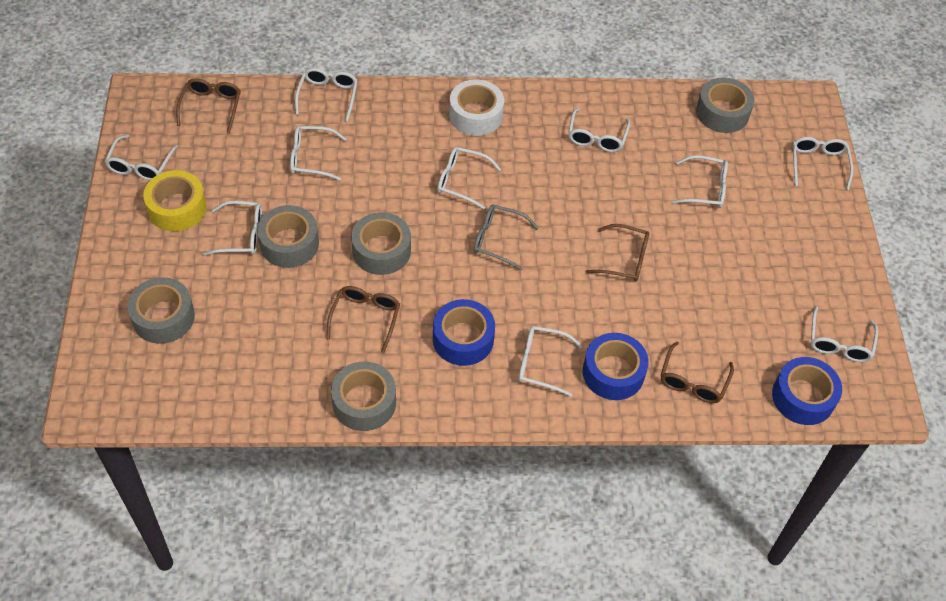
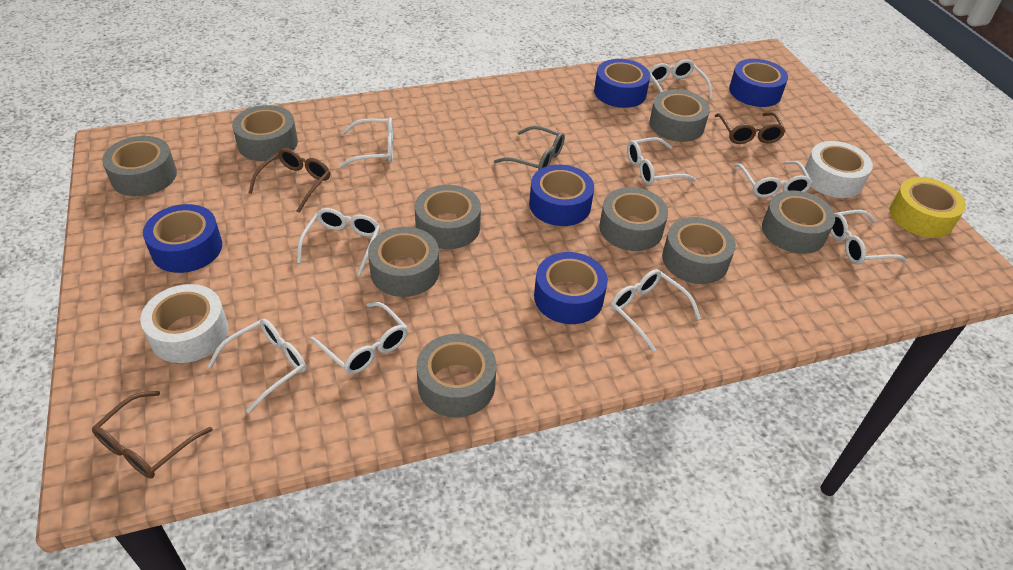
blue tape: [433,299,495,366] [583,333,649,400] [772,357,842,425] = 3 -> [143,204,222,273] [529,165,594,226] [534,252,608,324] [594,59,650,108] [729,59,788,107] = 5
brown glasses: [176,78,241,133] [326,286,400,353] [586,224,650,282] [661,342,734,403] = 4 -> [92,391,213,478] [249,148,330,213] [715,112,785,144] = 3
grey tape: [127,277,195,344] [257,205,319,268] [331,361,396,431] [351,212,411,275] [696,78,754,133] = 5 -> [102,136,177,196] [232,105,298,161] [368,227,439,297] [415,185,481,249] [416,334,496,417] [599,187,668,251] [649,90,710,142] [662,217,736,284] [762,190,835,254] = 9
white glasses: [104,135,178,181] [203,201,262,256] [290,126,346,180] [295,68,358,122] [438,147,501,209] [518,326,582,397] [568,108,630,152] [671,155,728,208] [793,137,853,190] [811,306,878,362] = 10 -> [207,319,306,413] [297,208,380,276] [310,302,408,374] [339,118,393,168] [610,269,701,352] [627,137,697,185] [649,59,712,100] [734,161,812,198] [830,210,908,265] = 9
white tape: [449,79,504,136] = 1 -> [140,284,228,363] [803,141,873,198] = 2

